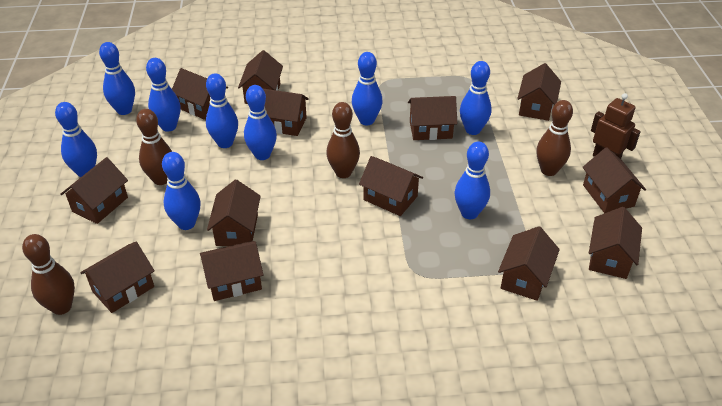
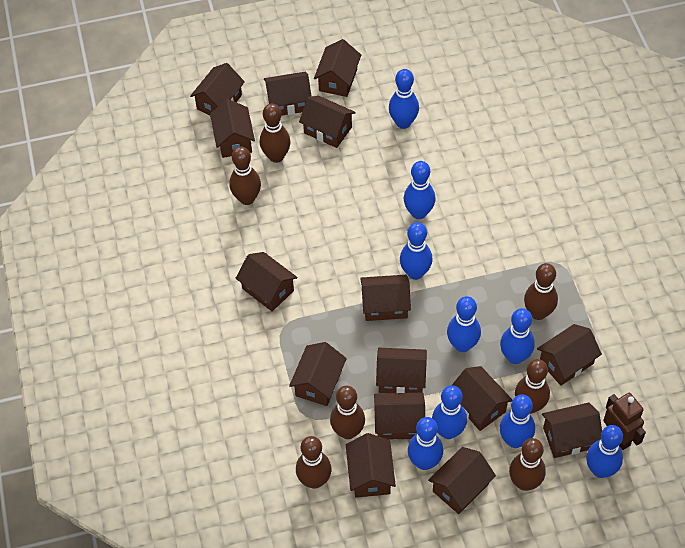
brown bowling pin: [22,234,75,315] [136,109,172,185] [326,102,360,178] [536,100,573,176] = 4 -> [229,146,261,205] [260,103,291,163] [296,436,332,489] [330,386,365,439] [509,438,546,491] [515,359,550,414] [524,263,558,320] = 7
brown house: [60,157,128,224] [80,242,155,313] [172,68,228,120] [200,241,263,301] [207,179,261,246] [238,50,283,104] [262,88,309,136] [359,156,423,216] [408,96,457,140] [498,226,560,301] [517,63,561,121] [583,147,646,213] [589,207,642,279] = 13 -> [190,63,245,115] [210,99,255,158] [236,252,298,312] [264,72,311,116] [289,342,347,406] [299,96,356,148] [314,39,361,97] [346,433,396,498] [360,274,411,321] [374,393,425,439] [376,348,427,393] [428,447,496,514] [452,366,513,431] [537,324,602,386] [542,402,602,458] = 15

